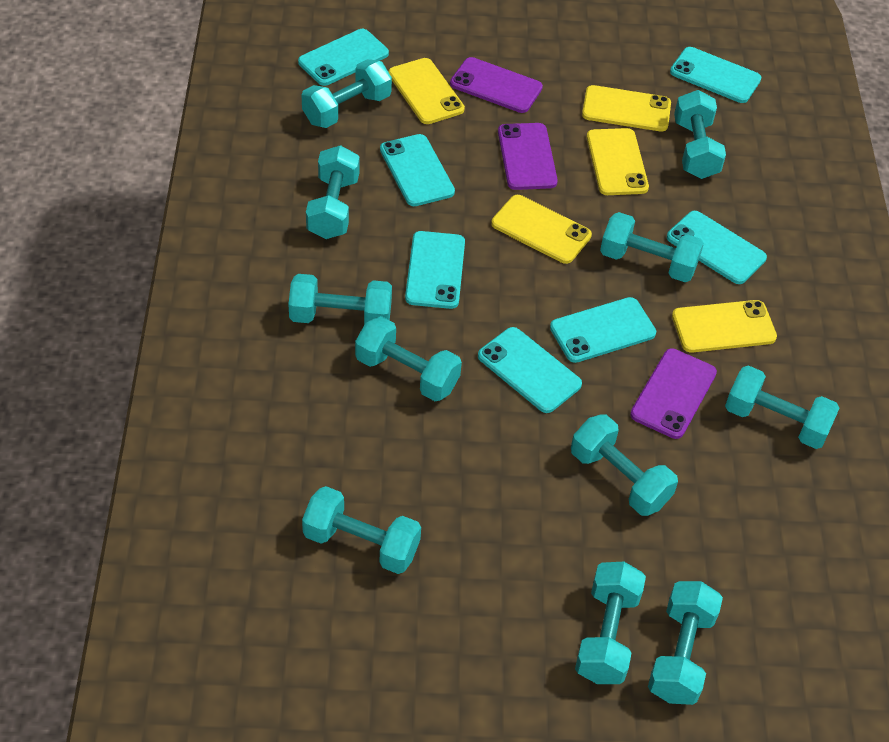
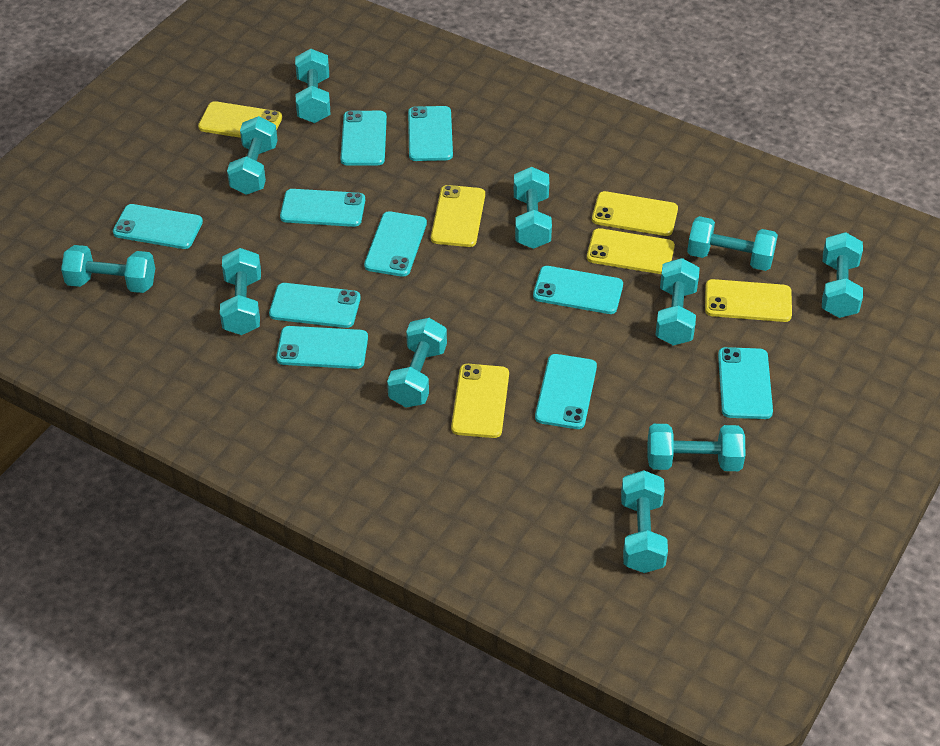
purple phone: [450,57,543,113] [498,123,558,190] [630,348,717,439] = 3 -> none = 0
turquoise phone: [298,29,389,86] [380,134,455,206] [405,231,465,309] [478,327,582,413] [550,297,656,363] [667,211,767,284] [670,47,761,103] = 7 -> [113,204,203,249] [269,283,361,328] [276,326,368,369] [280,189,365,227] [341,110,387,165] [364,211,427,277] [408,106,453,161] [533,266,623,314] [535,354,597,429] [718,347,773,419] = 10
yellow phone: [388,58,465,124] [491,195,592,264] [582,85,671,132] [587,128,649,195] [672,300,777,353] = 5 -> [198,101,282,138] [431,185,485,247] [451,364,509,438] [587,228,675,274] [592,191,678,236] [705,279,792,322] = 6

